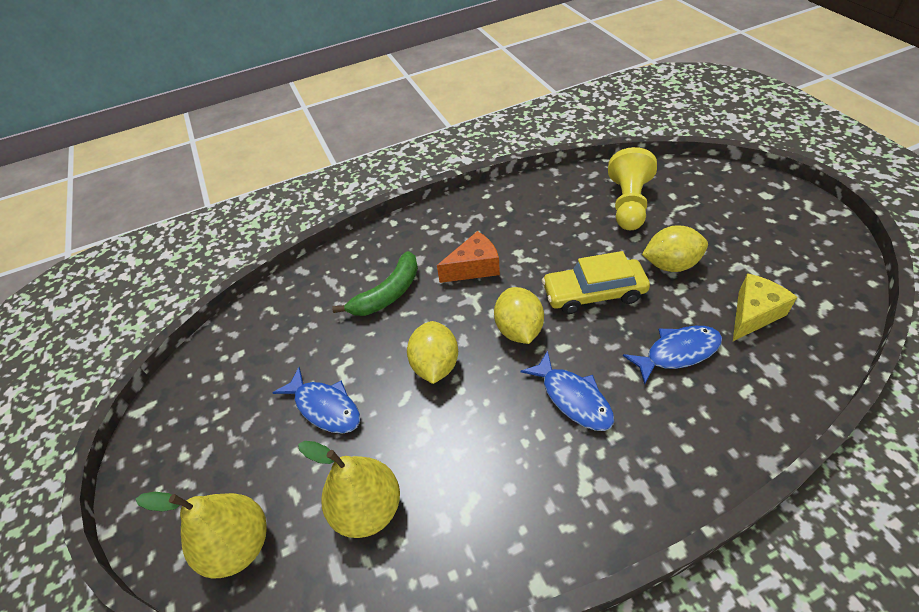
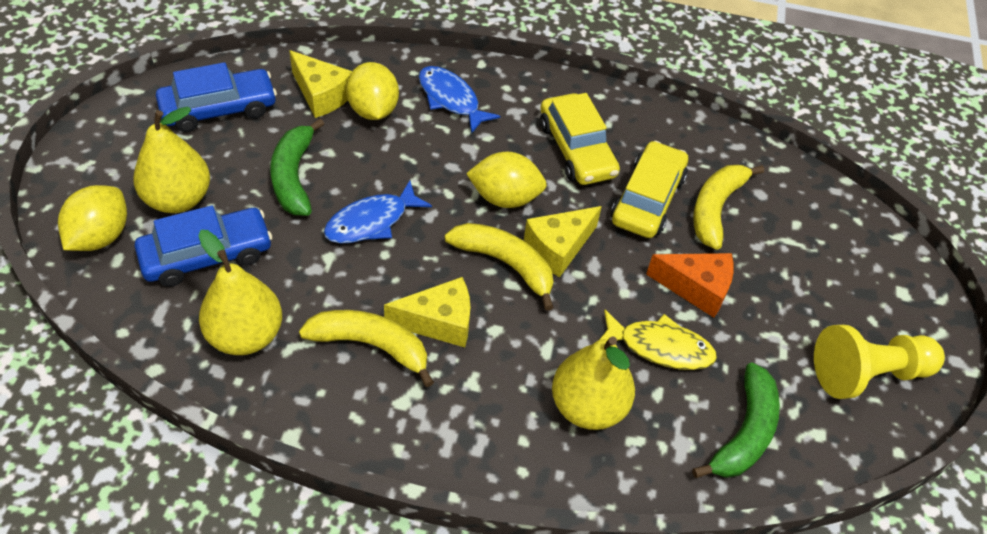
blue car: none = 0 -> [134,205,272,287] [156,62,277,132] = 2
blue fish: [272,367,360,434] [520,350,614,431] [623,326,722,384] = 3 -> [324,181,432,244] [419,66,500,134] = 2
green banana: [332,251,418,316] = 1 -> [270,118,324,216] [692,362,780,478] = 2
yellow banana: none = 0 -> [299,310,434,387] [445,223,554,311] [693,165,764,250] = 3
yellow car: [542,251,650,314] = 1 -> [540,93,620,185] [611,141,688,238] = 2
yellow cheese: [733,273,797,341] = 1 -> [289,50,352,118] [384,277,470,347] [524,206,602,278] = 3
yellow fish: none = 0 -> [599,310,717,370] = 1
yellow pear: [136,492,267,579] [298,441,400,538] = 2 -> [133,107,210,213] [198,230,282,355] [552,336,635,430] = 3

